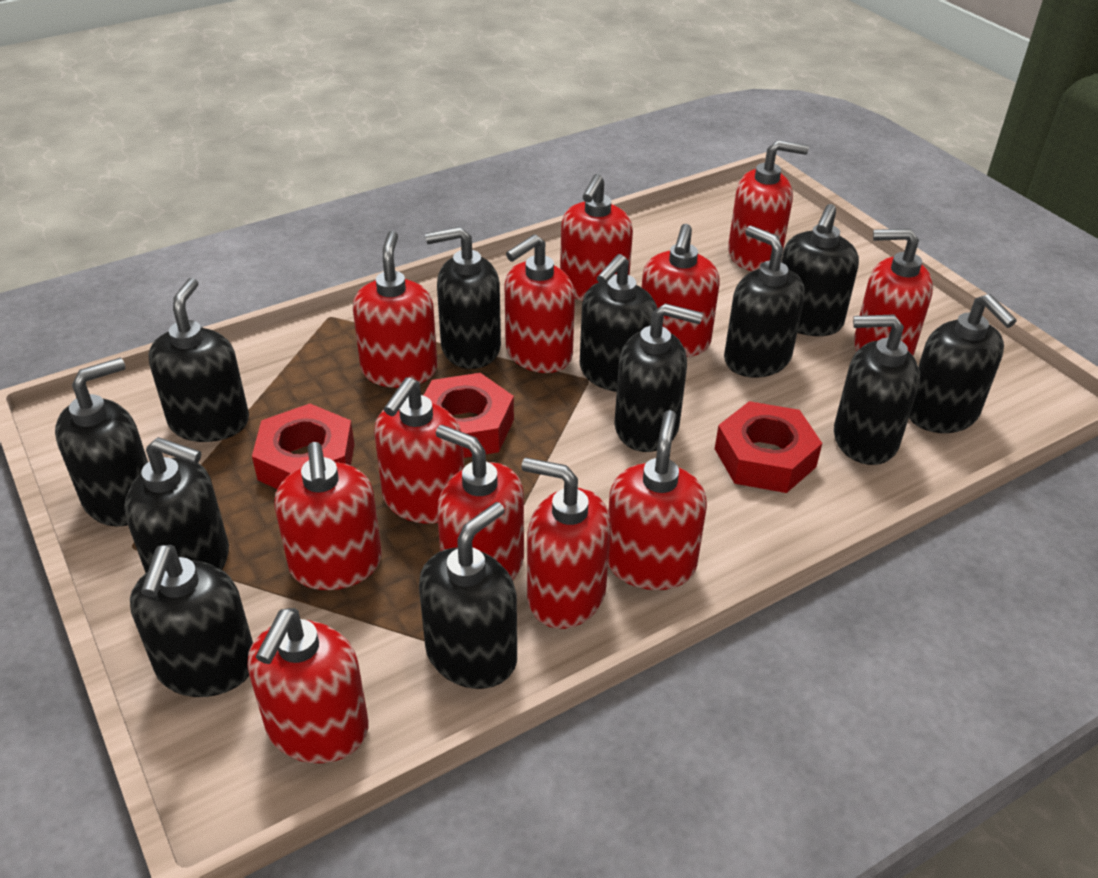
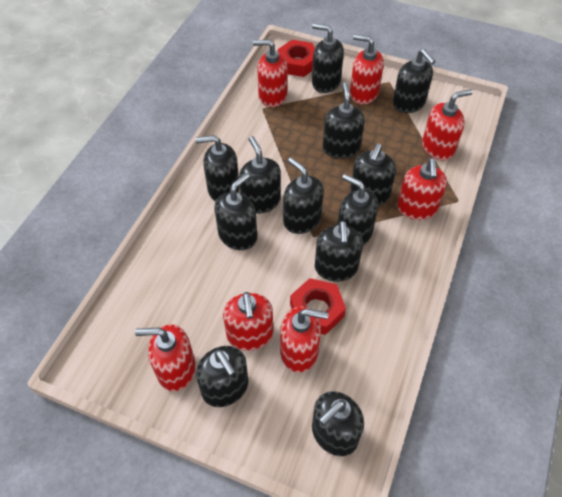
red nut: [252,404,354,489] [423,373,514,458] [715,401,822,493] = 3 -> [278,40,315,77] [290,278,346,335] = 2
red soap dispenser: [248,608,368,763] [274,442,382,590] [353,231,438,388] [374,377,464,524] [436,425,524,580] [504,234,575,373] [521,457,611,629] [560,174,633,301] [608,410,707,590] [642,224,720,357] [728,140,809,271] [854,228,933,356] = 12 -> [135,324,196,391] [223,292,273,351] [253,40,287,107] [280,306,329,373] [350,34,384,104] [397,158,447,220] [422,89,473,160] = 7

